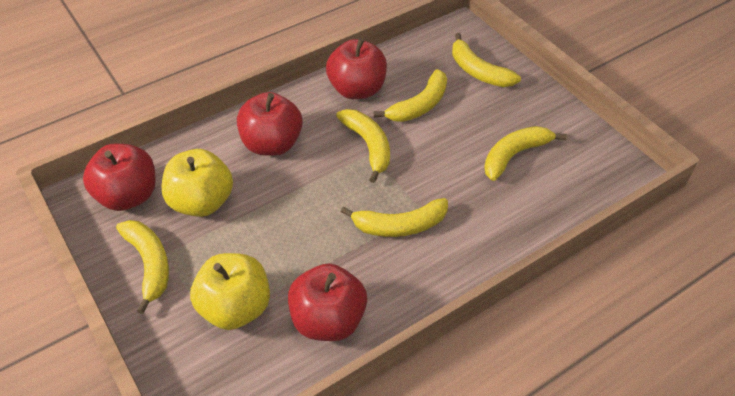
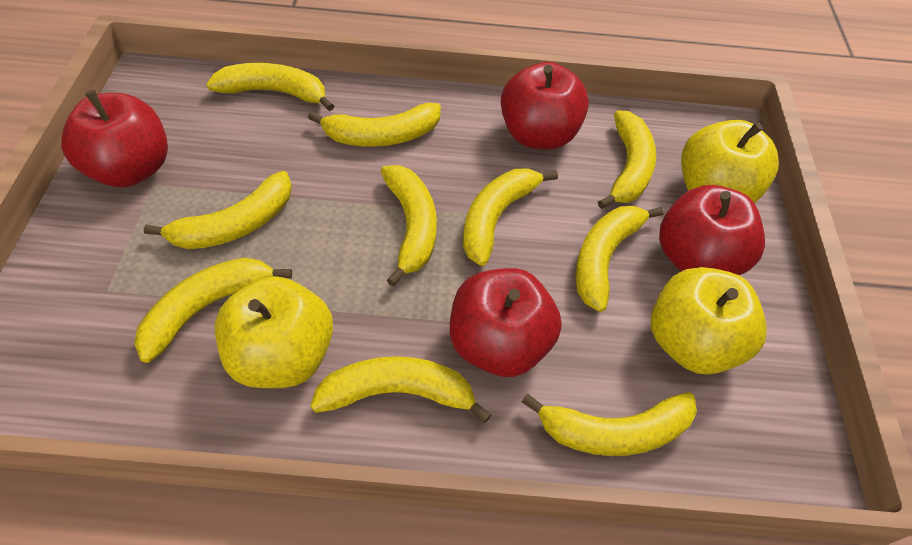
yellow apple: [162,149,233,217] [190,253,270,330] = 2 -> [215,276,333,388] [651,267,767,375] [681,120,779,203] = 3
yellow banana: [116,220,169,314] [336,109,390,183] [341,198,448,237] [374,69,447,122] [452,33,521,87] [484,126,567,181] = 6 -> [134,258,292,363] [144,171,292,249] [206,63,334,111] [308,103,441,147] [310,356,491,423] [381,165,437,286] [463,168,558,266] [522,392,697,456] [576,206,664,312] [598,110,656,209] = 10

